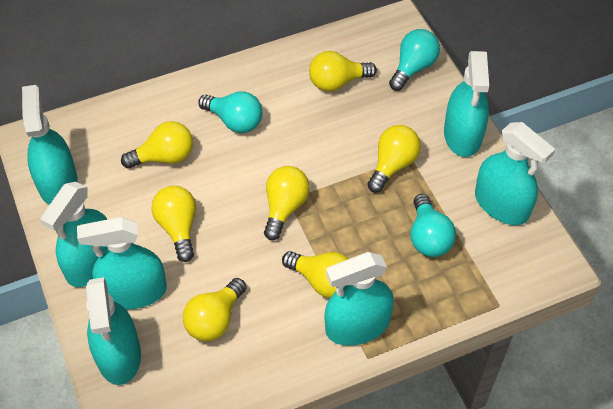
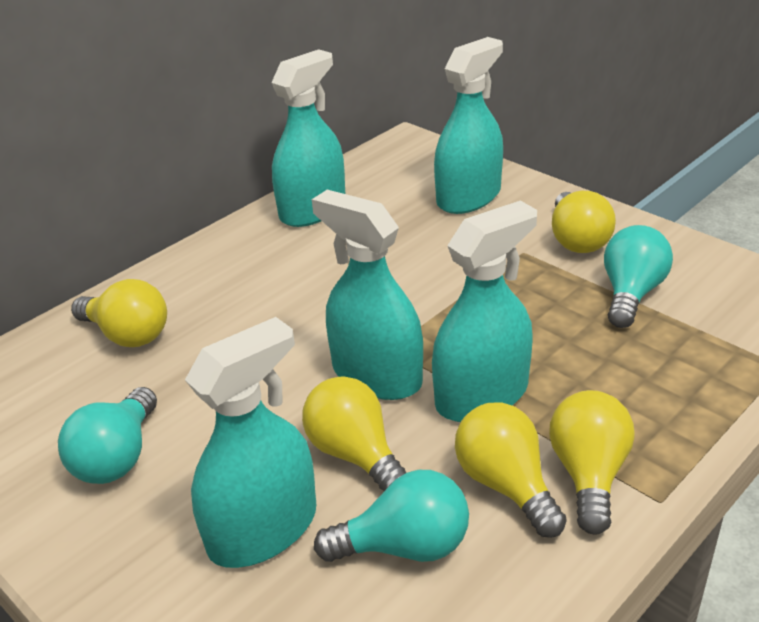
turquoise spray bottle: [22,85,77,205] [40,182,107,287] [77,217,167,310] [86,277,141,385] [325,252,394,346] [444,51,489,157] [475,122,555,225] = 7 -> [185,317,316,568] [271,49,345,227] [312,190,423,400] [432,200,537,422] [434,37,503,214] = 5
yellow light bulb: [121,121,193,168] [151,186,196,262] [183,278,246,341] [264,166,310,240] [282,251,348,298] [309,51,377,91] [367,125,421,193] = 7 -> [71,279,167,347] [302,376,406,491] [455,402,567,538] [549,390,635,534] [552,191,616,253] = 5

